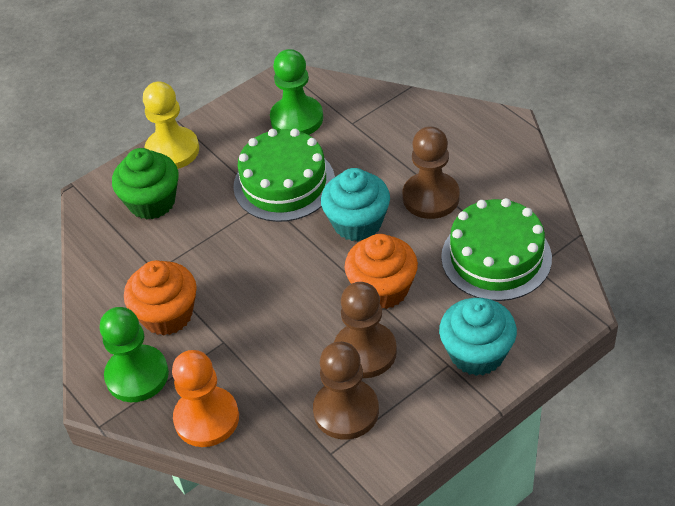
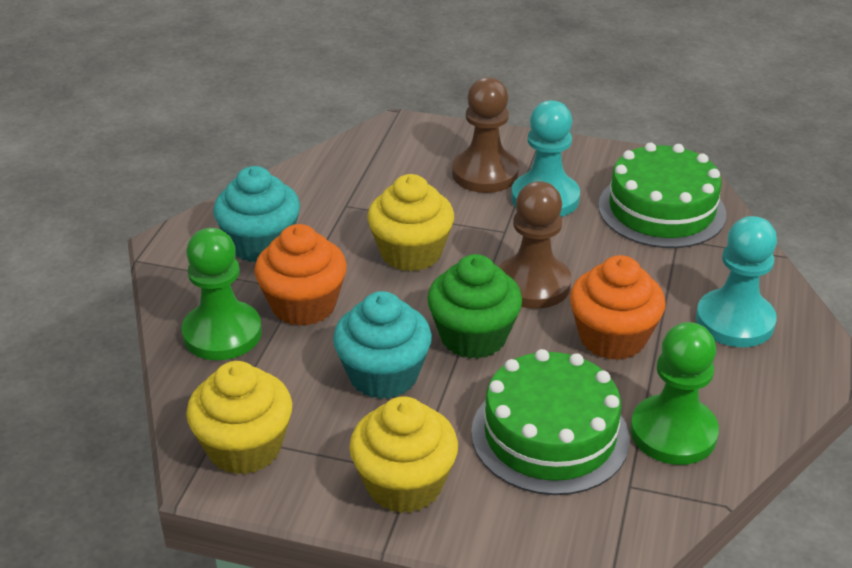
brown pawn: [313,342,379,440] [334,282,397,378] [402,126,460,219] = 3 -> [452,77,519,193] [499,181,572,309] = 2
orange pawn: [172,350,239,447] = 1 -> none = 0
turquoise pawn: none = 0 -> [511,100,580,217] [696,216,777,347] = 2
yellow cupcake: none = 0 -> [186,361,292,474] [349,396,458,513] [367,174,454,272] = 3
yellow pawn: [143,81,199,169] = 1 -> none = 0

